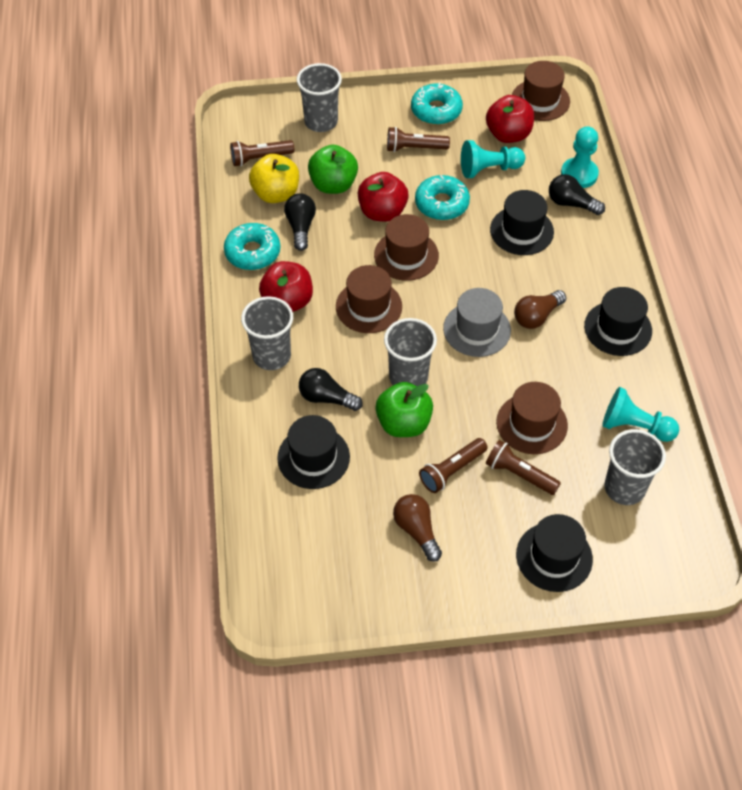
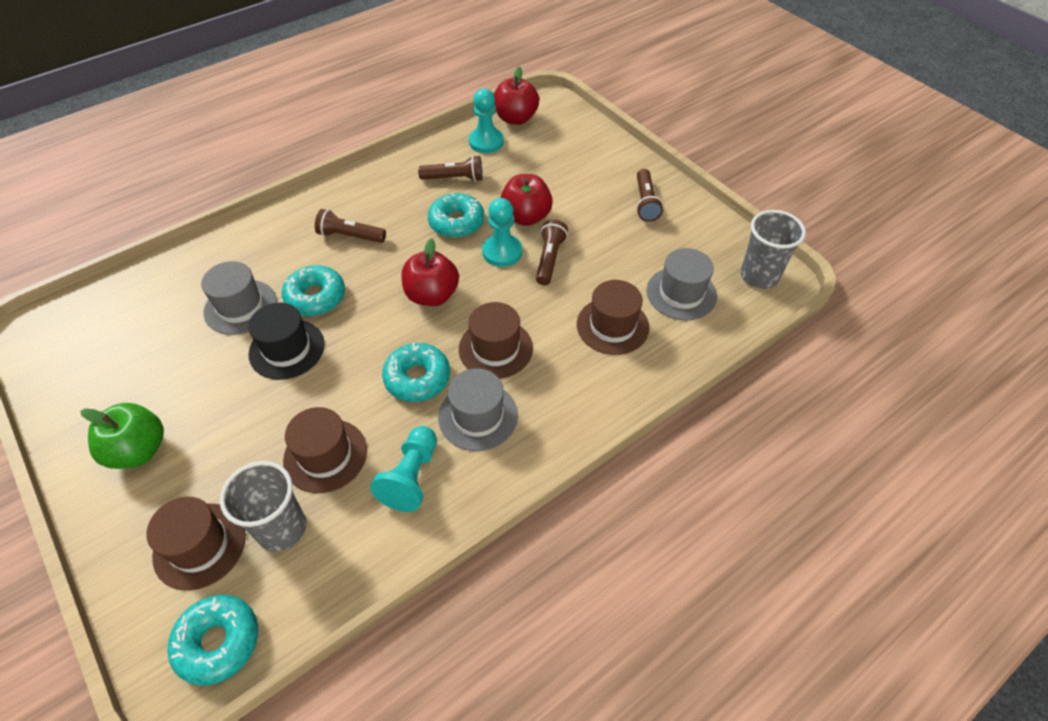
black hat: [277,415,350,489] [490,190,554,255] [516,514,593,592] [584,287,652,356] = 4 -> [248,303,325,380] = 1
black light bulb: [284,193,316,251] [299,368,363,411] [549,174,605,215] = 3 -> none = 0
brown light bulb: [393,494,442,562] [514,290,566,329] = 2 -> none = 0
green apple: [308,145,358,194] [375,382,433,437] = 2 -> [80,403,164,469] = 1
grey cup: [241,296,293,370] [297,63,342,132] [384,318,437,386] [604,429,666,505] = 4 -> [220,461,306,551] [740,210,806,289] = 2
grey hat: [443,288,511,357] = 1 -> [201,261,277,335] [438,368,518,451] [646,248,717,321] = 3
turquoise donut: [224,223,280,270] [411,82,463,125] [415,175,470,220] = 3 -> [168,595,258,686] [281,265,345,316] [382,343,450,402] [428,193,484,238] = 4
yellow apple: [249,154,299,203] = 1 -> none = 0

